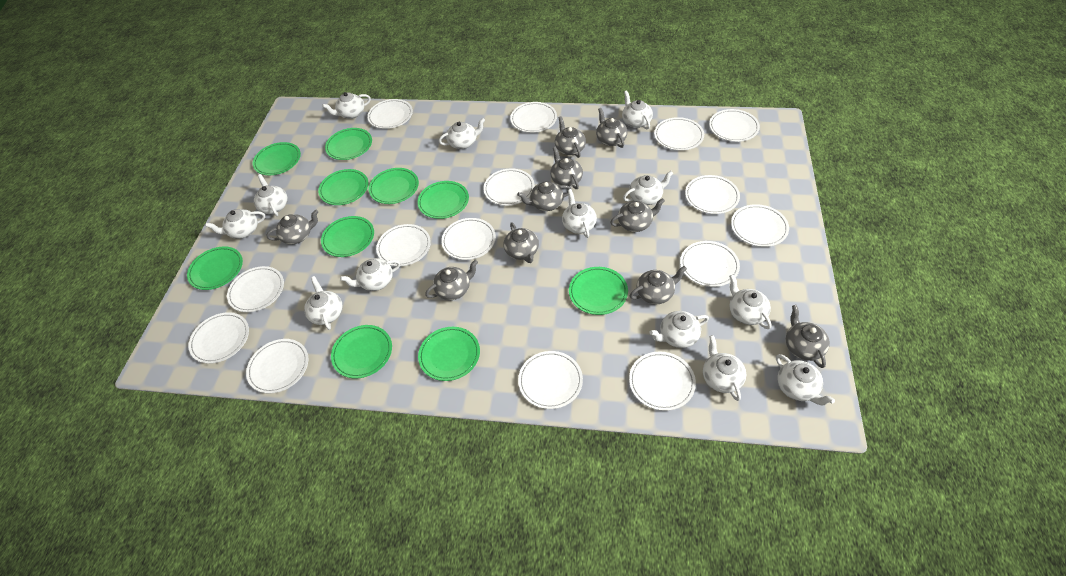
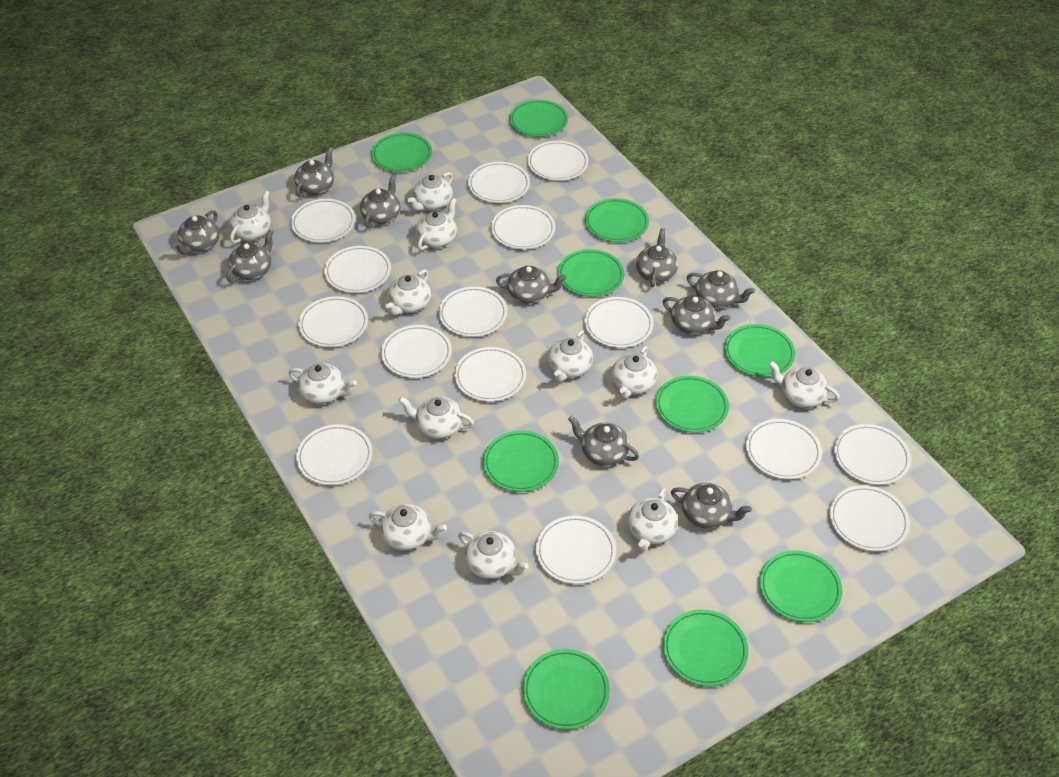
white teapot: [205,209,266,239] [254,174,288,216] [304,276,343,330] [322,92,371,119] [340,258,400,291] [439,118,485,149] [562,189,597,238] [622,90,653,129] [623,171,673,205] [649,311,709,348] [703,335,746,401] [729,275,772,329] [776,354,835,405] = 13 -> [229,190,271,244] [288,363,357,404] [369,504,447,551] [386,269,431,315] [399,396,474,439] [407,172,453,211] [416,198,457,250] [458,531,529,579] [548,330,593,382] [612,346,657,399] [628,488,678,551] [769,361,840,408] = 12

